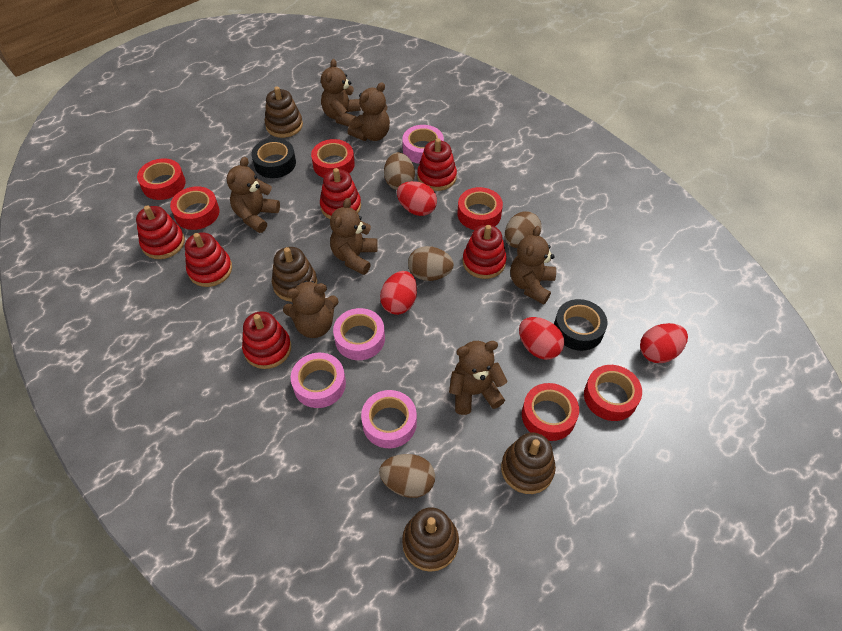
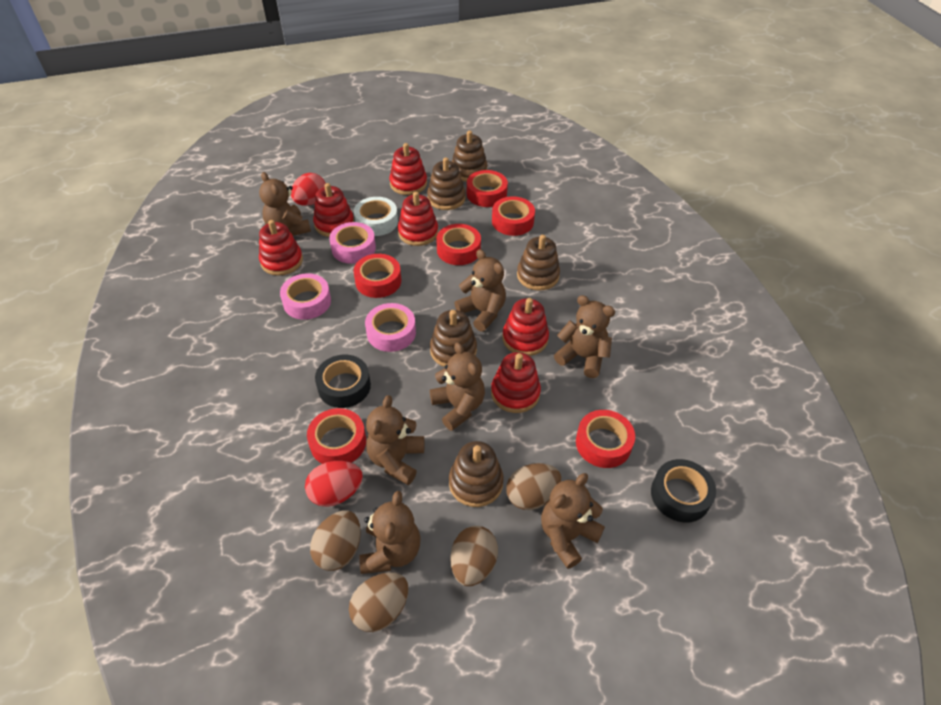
brown stacking toy: [265,87,303,138] [272,247,317,302] [402,507,459,572] [501,433,556,494] = 4 -> [427,157,466,210] [430,310,477,367] [449,441,504,507] [452,130,488,182] [517,235,560,290] = 5
pink tape: [291,353,346,408] [333,308,385,360] [361,390,417,448] [402,125,444,164] = 4 -> [280,273,331,320] [329,222,376,264] [365,303,416,352] = 3
red egg: [380,271,417,315] [397,181,437,216] [519,317,564,360] [640,323,688,363] = 4 -> [291,173,326,206] [305,461,363,507] = 2
white tape: none = 0 -> [354,197,398,236] = 1

